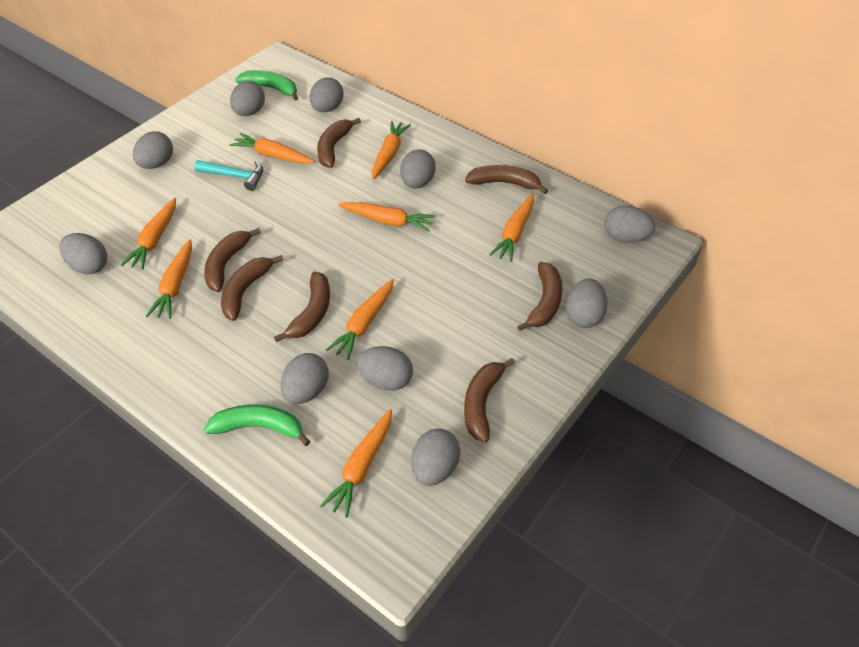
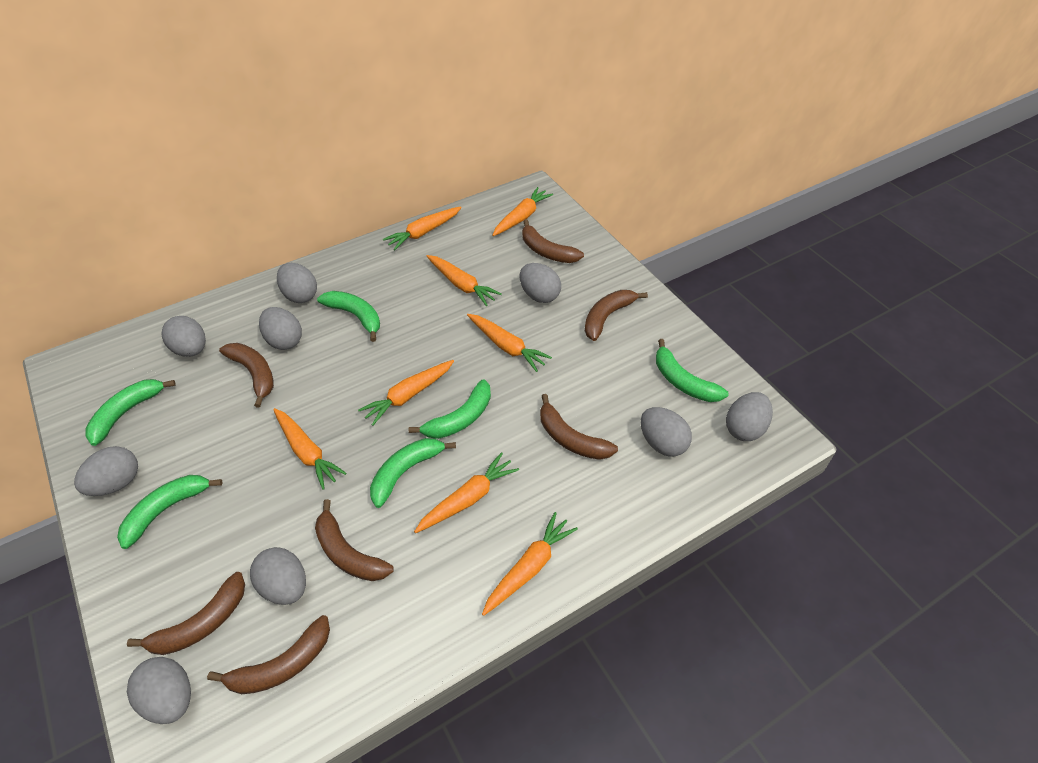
green banana: [204,405,310,446] [236,70,298,101] = 2 -> [86,379,176,446] [117,475,223,549] [317,291,380,342] [370,438,456,508] [409,379,491,439] [656,339,729,402] = 6
grey egg: [59,233,107,274] [133,131,173,169] [230,81,265,116] [281,353,329,404] [310,77,344,112] [356,346,413,391] [400,150,436,188] [411,429,460,486] [566,279,608,328] [605,205,655,243] = 10 -> [74,446,138,496] [127,657,191,724] [161,316,206,357] [250,547,306,605] [259,307,302,350] [277,263,317,303] [520,263,561,303] [641,407,692,457] [726,392,773,441] = 9
turquoise hammer: [195,160,263,191] = 1 -> none = 0

